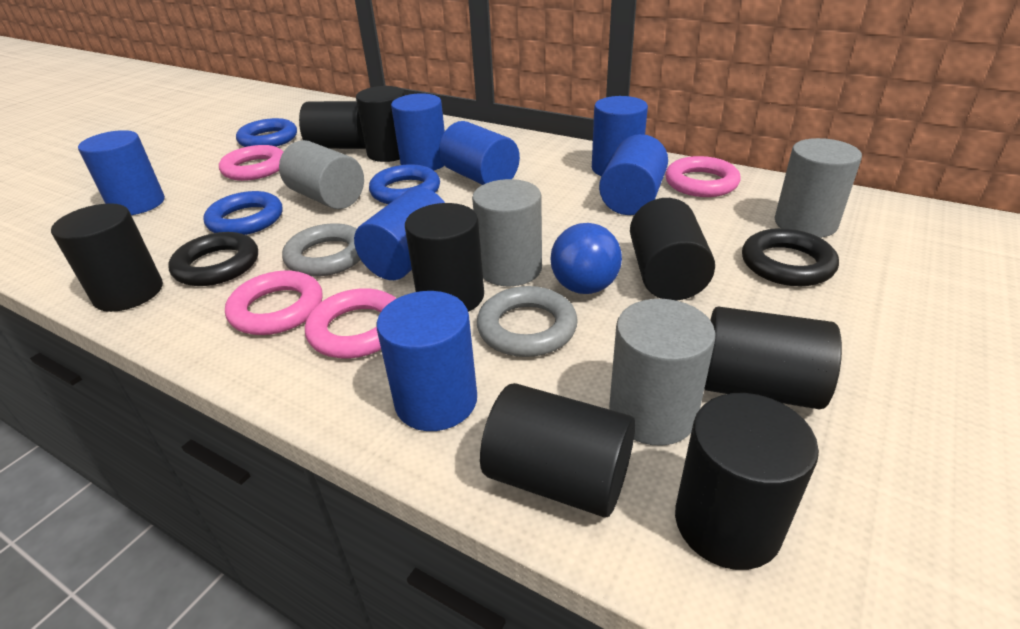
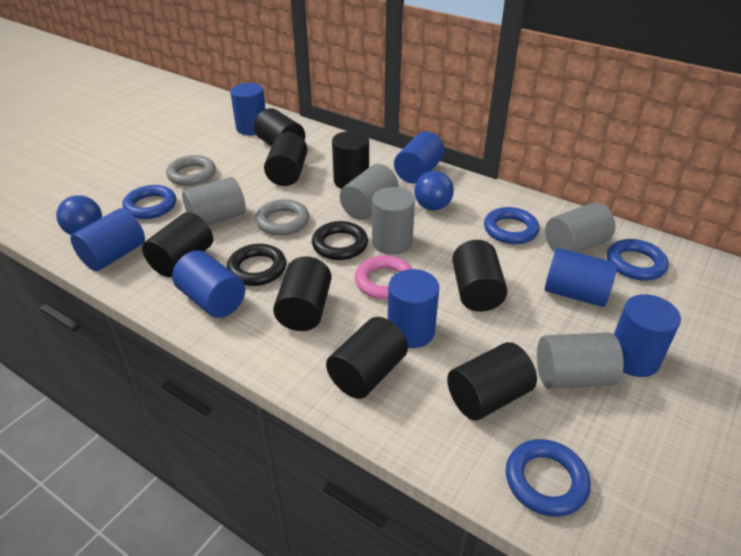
blue ball: [551,223,622,294] = 1 -> [56,195,102,235] [414,171,454,211] = 2
blue ring: [203,191,282,235] [236,118,297,147] [369,164,440,204] = 3 -> [122,185,176,219] [484,207,539,244] [506,439,591,517] [607,239,669,281] = 4
grey cylinder: [279,140,364,209] [472,179,542,286] [609,299,716,446] [775,138,862,238] = 4 -> [182,177,246,225] [340,164,399,220] [372,187,415,255] [537,332,624,389] [545,202,616,253] = 5
pink ring: [219,145,284,181] [225,270,323,335] [305,288,397,358] [665,156,741,197] = 4 -> [355,255,412,299] = 1

